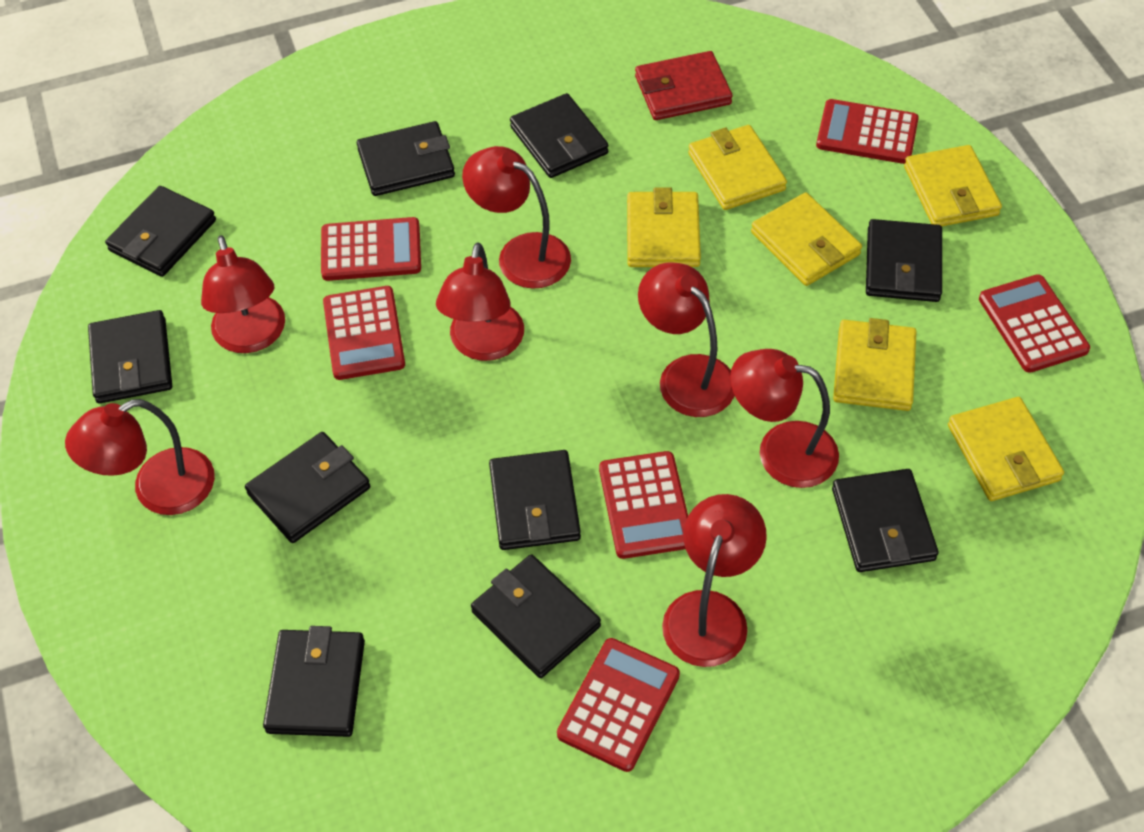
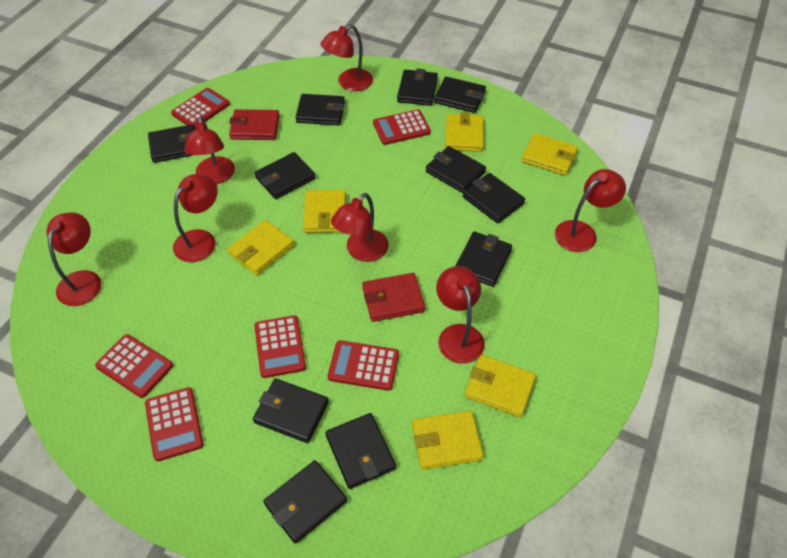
black wallet: [88,310,172,404] [105,186,216,277] [245,432,370,543] [263,626,365,737] [357,121,455,196] [471,554,601,678] [489,450,581,550] [510,93,609,178] [832,469,939,572] [866,219,942,302] = 10 -> [148,124,195,163] [253,378,329,443] [255,152,316,199] [263,460,347,544] [295,94,345,125] [325,413,396,489] [397,69,438,106] [426,146,486,193] [434,77,486,113] [456,231,512,287] [463,173,525,223] = 11
red wallet: [635,51,732,120] = 1 -> [229,109,280,140] [362,273,425,322] = 2

